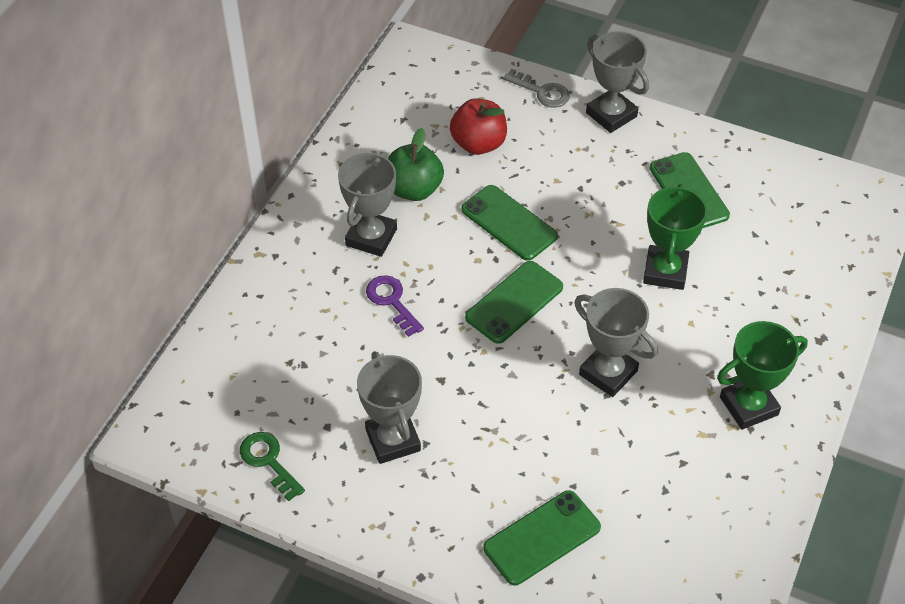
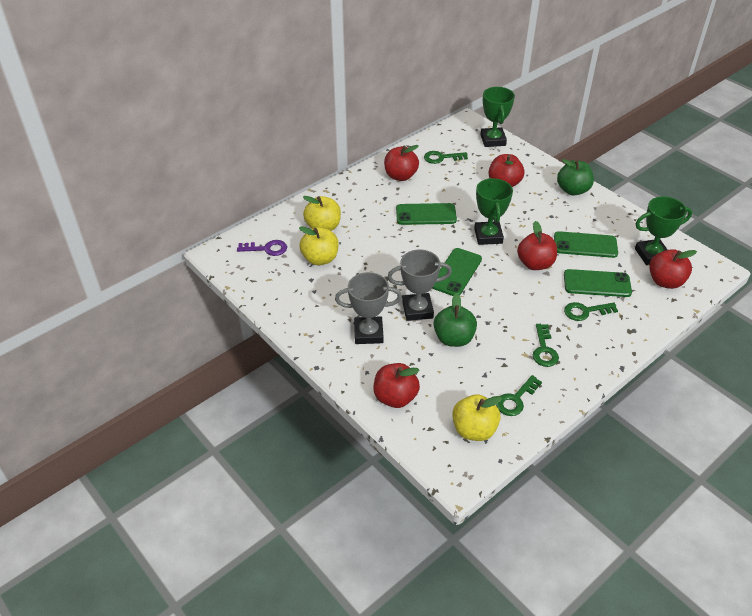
green apple: [388,128,444,201] = 1 -> [434,293,477,347] [557,159,594,196] = 2
green key: [240,432,305,501] = 1 -> [424,151,468,164] [496,375,542,416] [533,324,559,367] [564,302,618,321] = 4
green trophy: [643,184,707,290] [717,321,808,430] = 2 -> [474,178,513,245] [481,87,515,147] [635,196,692,265] = 3
grey key: [503,69,570,108] = 1 -> none = 0
grey trophy: [338,152,397,257] [357,351,422,464] [574,288,658,397] [586,31,649,133] = 4 -> [335,272,402,344] [388,250,452,321] = 2
red apple: [450,98,507,155] = 1 -> [373,363,420,408] [384,145,419,181] [488,154,524,187] [517,221,557,270] [649,249,697,289] = 5
yellow apple: none = 0 -> [299,227,339,265] [303,196,341,231] [452,394,502,441] = 3

